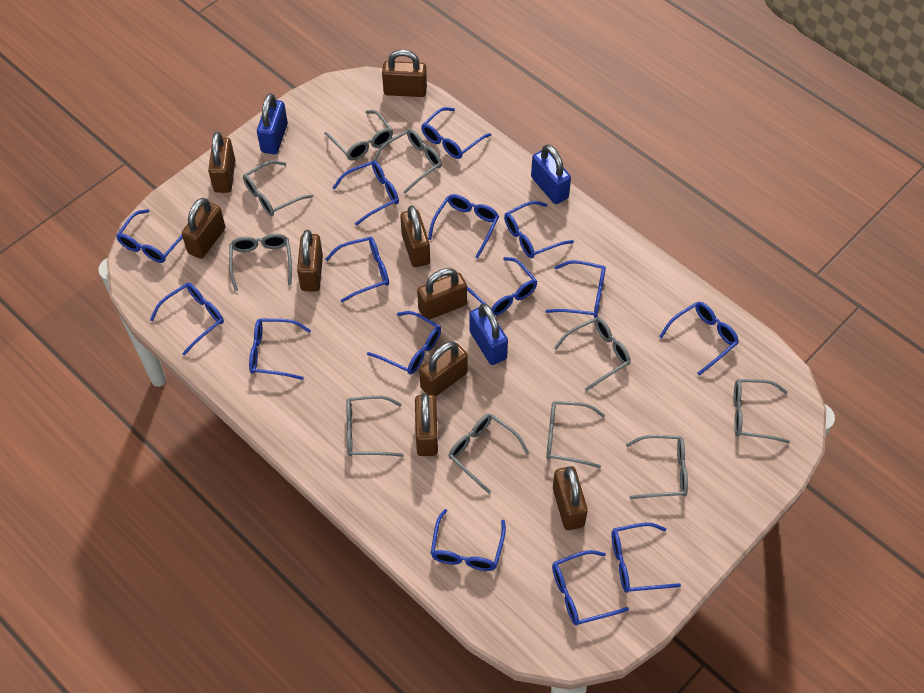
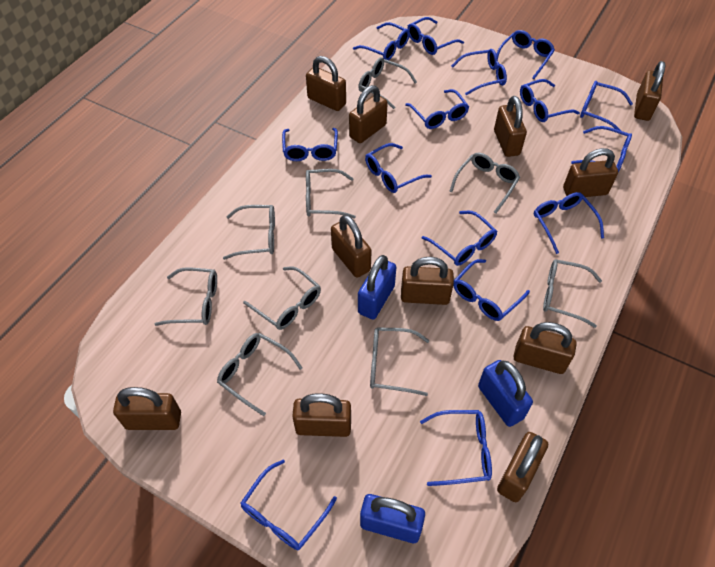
brown padlock: [182,198,225,259] [208,132,235,193] [297,230,323,291] [382,49,427,97] [400,205,430,267] [415,393,438,456] [417,268,467,320] [419,341,468,397] [553,466,588,530] = 9 -> [113,387,181,430] [292,393,351,437] [306,56,346,111] [331,215,372,278] [349,85,388,143] [401,257,454,305] [494,96,527,157] [497,432,548,502] [514,322,577,374] [563,148,618,197] [634,61,665,121] = 11
grey glasses: [229,234,292,291] [243,160,313,216] [324,110,393,160] [346,395,404,457] [373,129,442,194] [449,414,529,494] [546,401,605,468] [554,318,631,391] [626,435,688,499] [734,379,790,444] = 10 -> [154,267,217,326] [217,333,303,416] [223,205,275,260] [243,266,321,330] [306,169,356,219] [358,57,417,109] [370,327,429,396] [449,153,520,214] [543,259,602,328] = 9

